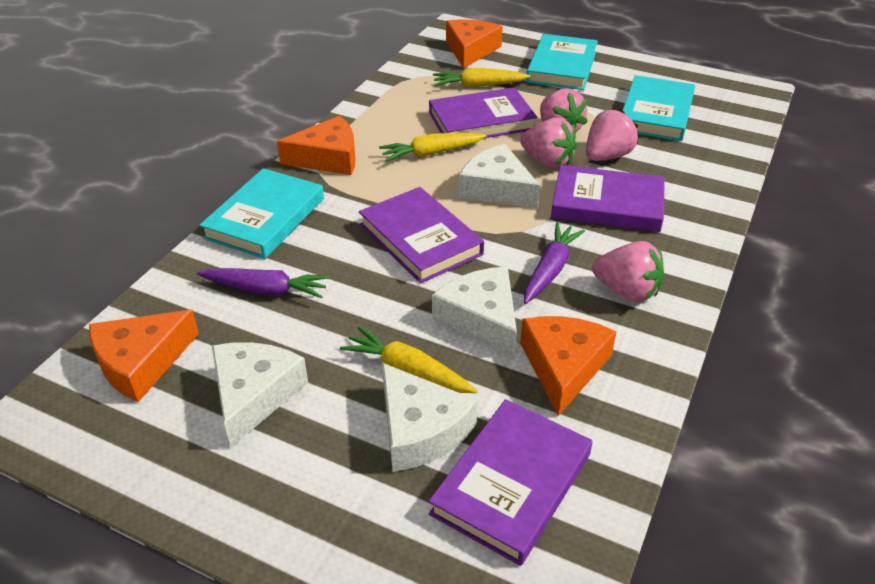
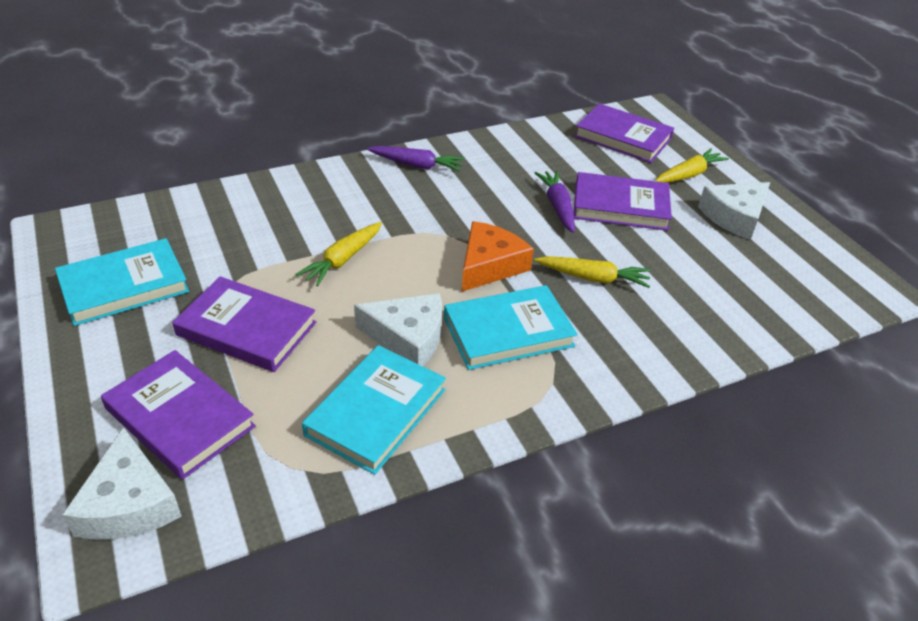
orange cheese: [89,310,199,402] [277,116,355,175] [446,20,503,69] [520,316,617,416] = 4 -> [462,221,534,292] = 1
pink strawberry: [520,117,578,169] [540,89,588,132] [586,109,638,161] [592,241,664,303] = 4 -> none = 0
white cheese: [212,342,308,447] [382,363,478,472] [432,267,517,357] [459,144,540,209] = 4 -> [62,427,182,540] [354,293,442,366] [698,182,770,240] = 3

